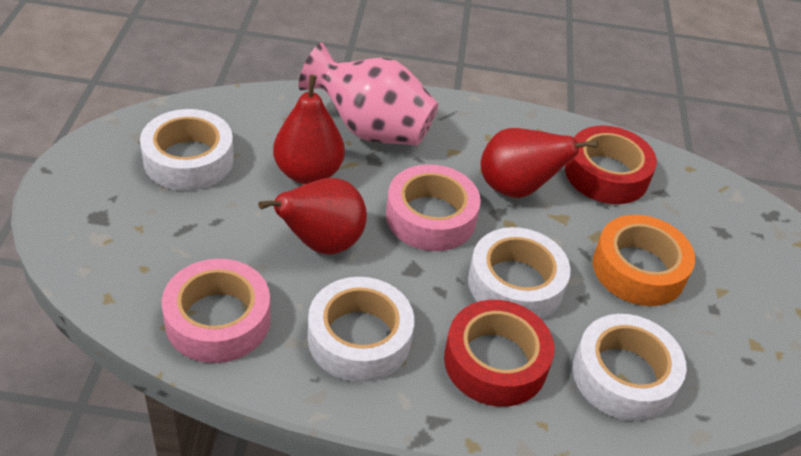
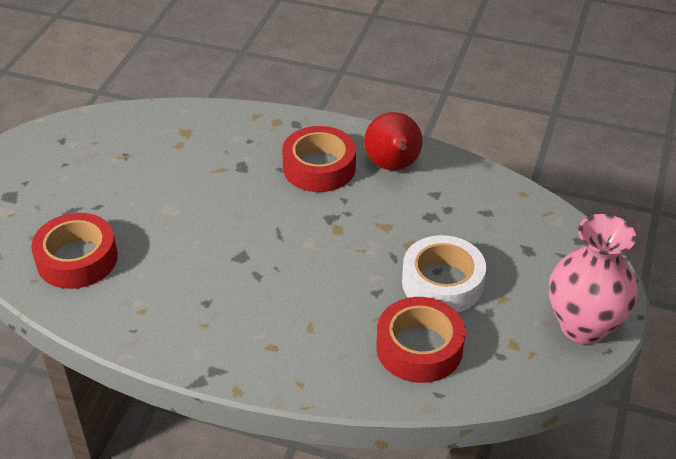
orange tape: [593,215,695,306] = 1 -> none = 0
pink tape: [162,259,270,363] [386,164,481,251] = 2 -> none = 0
red pear: [258,178,367,255] [273,75,345,184] [481,128,598,198] = 3 -> [364,112,423,170] = 1
red tape: [444,300,554,407] [565,125,657,204] = 2 -> [31,213,118,289] [282,126,356,192] [376,297,465,383] = 3
white tape: [140,109,234,191] [308,277,414,382] [468,227,571,319] [573,314,687,421] = 4 -> [402,235,486,313] = 1

